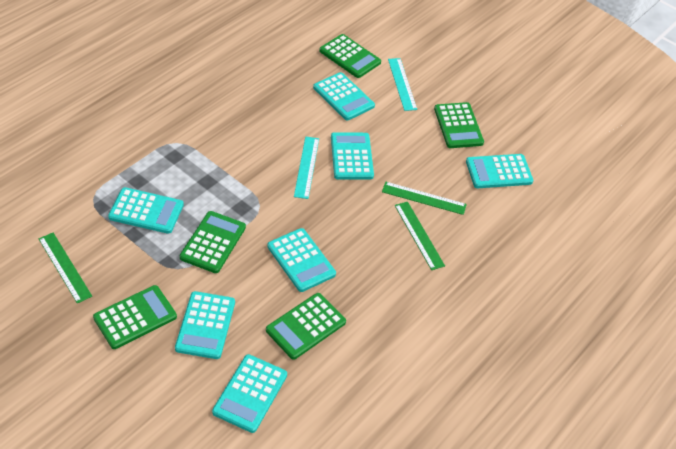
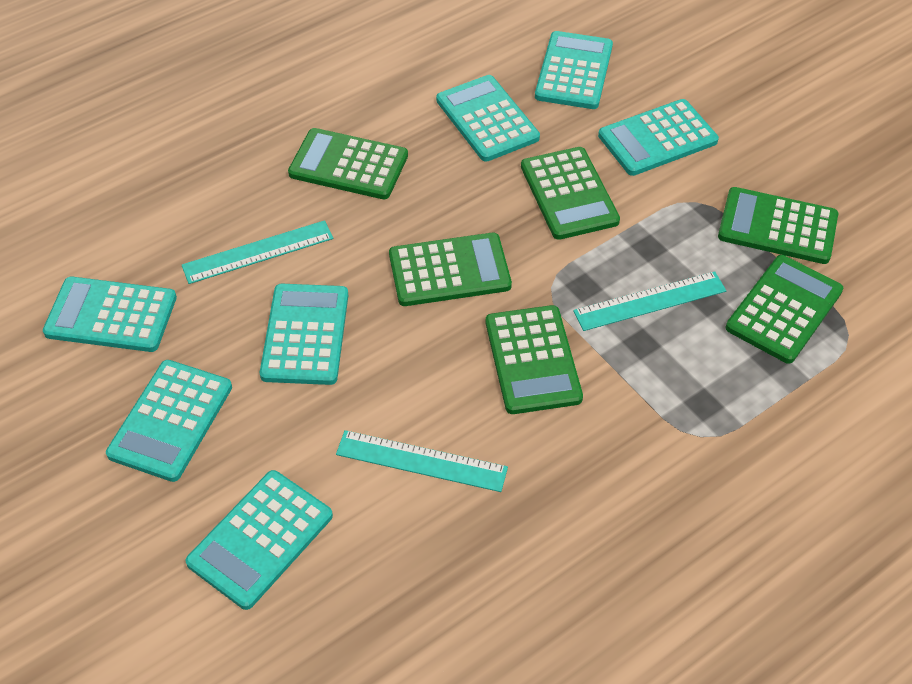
green calculator: [93,285,177,349] [180,211,246,273] [266,293,346,360] [319,34,381,78] [434,102,484,148] = 5 -> [288,128,408,199] [389,233,512,306] [486,305,583,414] [521,147,620,240] [718,187,838,264] [726,255,843,364] = 6
green ruler: [39,233,92,303] [382,182,467,215] [395,202,445,270] = 3 -> none = 0
turquoise ruler: [294,137,319,199] [388,58,417,111] = 2 -> [182,220,333,284] [336,430,508,492] [573,271,726,331] = 3

